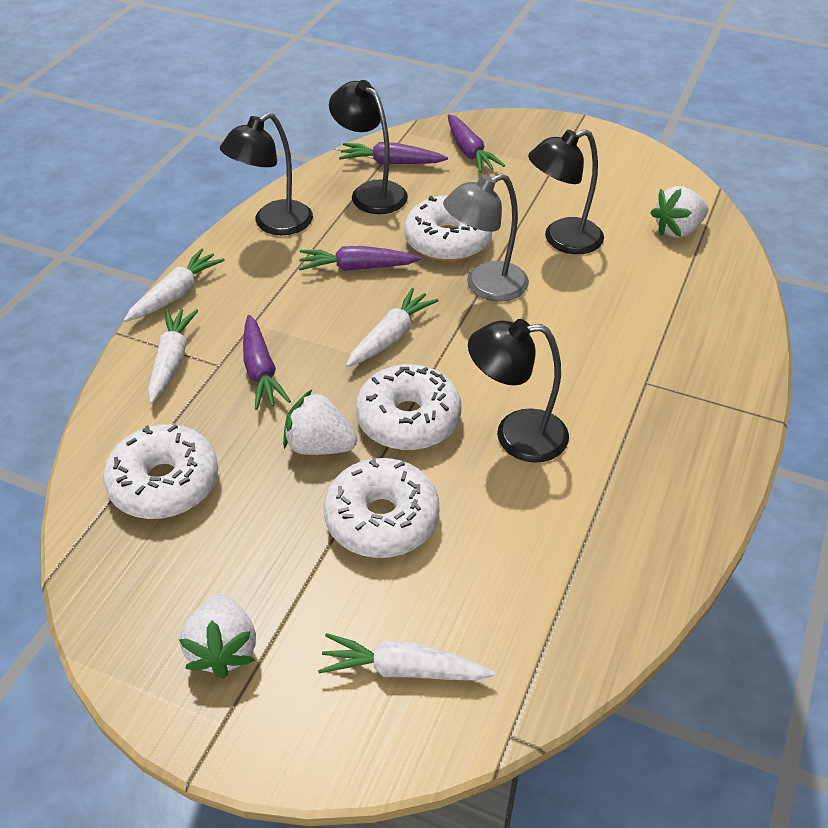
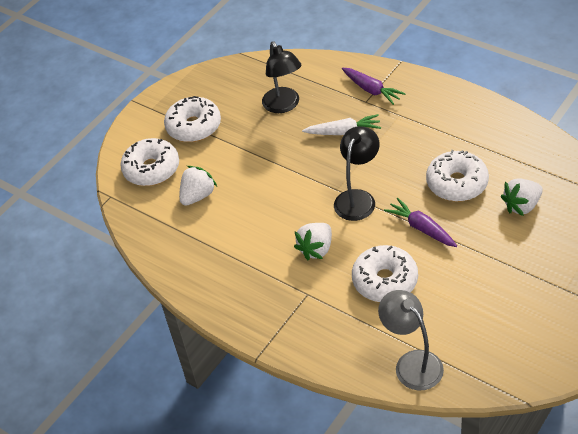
black lamp: [220,112,313,235] [329,80,408,214] [468,319,569,463] [528,129,604,254] = 4 -> [262,41,301,113] [334,126,380,221] = 2
purple carrot: [243,315,291,410] [299,246,421,271] [339,142,448,164] [448,114,505,173] = 4 -> [342,68,406,105] [384,198,457,247] = 2
white carrot: [124,248,225,322] [148,309,198,404] [318,633,495,681] [346,288,439,367] = 4 -> [302,114,381,135] = 1

